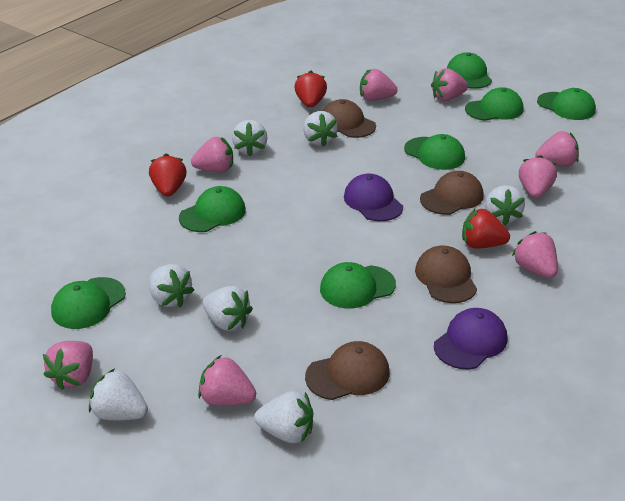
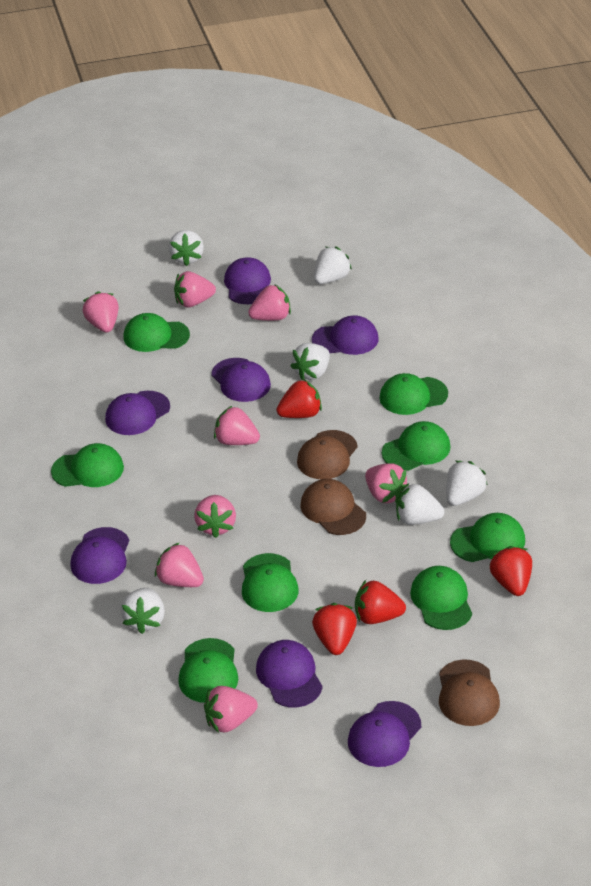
brown cap: [305,341,390,400] [323,99,376,138] [415,245,477,303] [420,171,484,215] = 4 -> [297,430,358,479] [300,479,366,535] [439,659,500,726] = 3
green cap: [51,277,126,329] [179,186,246,232] [320,262,396,309] [404,134,465,170] [447,52,492,89] [465,87,523,121] [537,88,596,120] = 7 -> [51,443,124,487] [123,313,190,352] [178,638,238,703] [242,553,299,612] [379,373,448,415] [382,421,450,471] [410,566,472,630] [450,513,525,562] = 8
purple cap: [344,173,403,221] [434,308,507,370] = 2 -> [70,527,129,584] [105,391,170,435] [211,358,271,402] [224,257,271,304] [256,640,323,708] [312,316,378,355] [348,701,421,767] = 7
red strawberry: [149,154,187,197] [294,70,327,108] [462,209,510,249] = 3 -> [276,379,322,418] [312,603,357,655] [355,580,406,624] [490,546,532,596] = 4
white strawberry: [89,368,148,420] [149,264,194,307] [202,286,253,331] [232,120,267,156] [254,391,313,443] [303,111,338,147] [485,185,525,226] = 7 -> [121,588,165,634] [169,230,204,266] [291,343,330,381] [314,246,352,284] [396,483,444,525] [446,461,487,506] = 6

